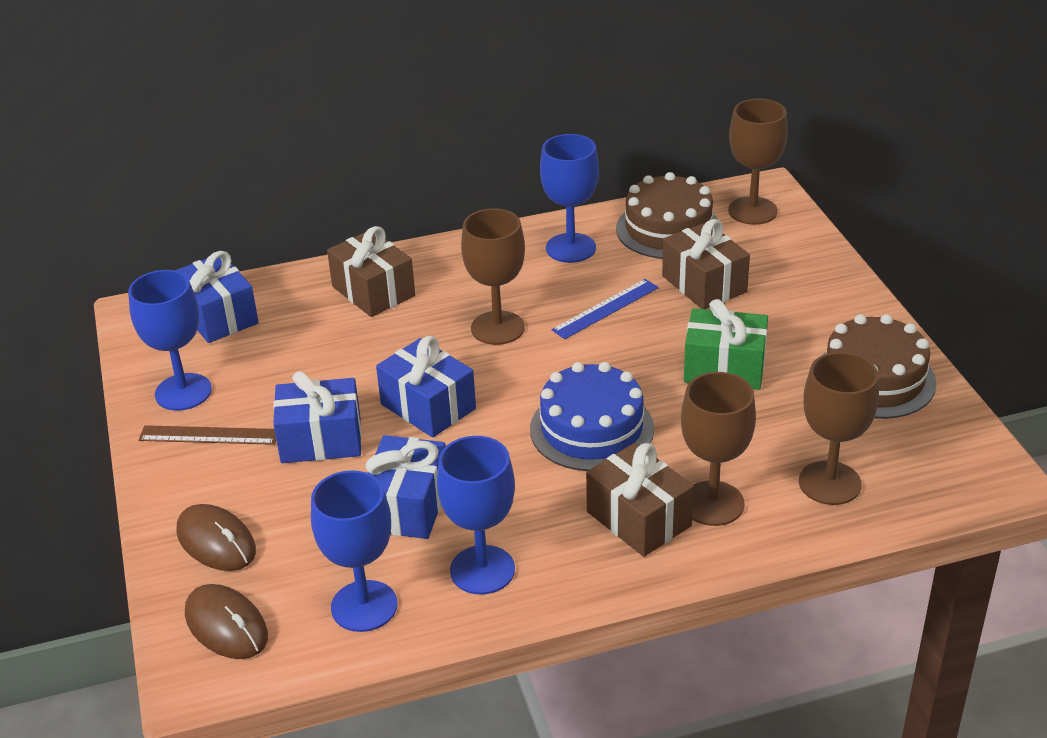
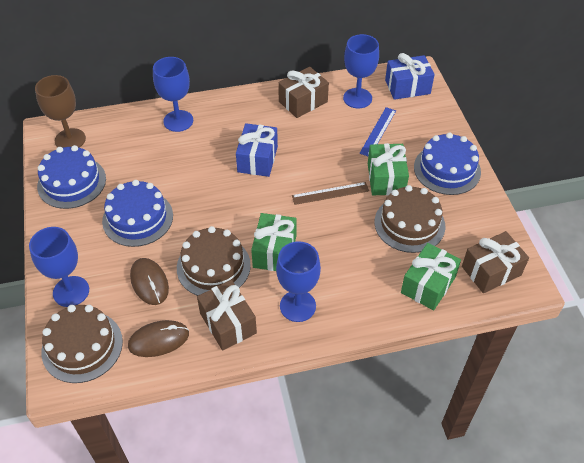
blue cake: [530,362,654,471] = 1 -> [37,145,106,209] [102,180,173,247] [414,132,481,195] = 3
blue gift: [175,251,259,343] [273,371,362,463] [366,435,446,539] [376,336,476,438] = 4 -> [236,123,278,177] [385,53,435,100] = 2
brown cake: [616,172,718,259] [823,314,937,419] = 2 -> [41,305,123,383] [177,226,251,296] [374,185,445,253] = 3
brown goblet: [461,208,525,345] [681,372,756,526] [728,99,788,225] [799,352,879,505] = 4 -> [35,75,86,148] = 1
green gift: [684,299,768,390] = 1 -> [251,213,297,271] [368,143,409,195] [401,243,461,310] = 3

